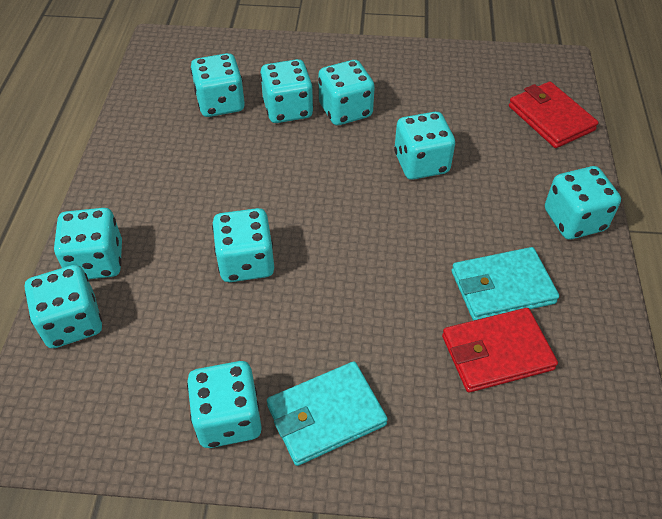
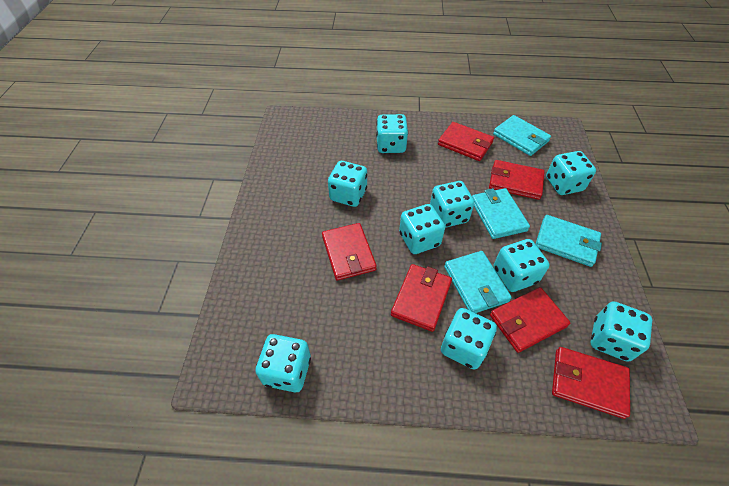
red wallet: [442,308,558,393] [509,82,599,148] = 2 -> [322,223,377,281] [391,264,452,332] [438,122,494,161] [489,160,545,200] [490,287,570,353] [552,347,630,419] = 6
turquoise wallet: [267,361,388,466] [452,247,559,321] = 2 -> [444,251,512,313] [472,188,530,239] [493,115,551,156] [536,215,602,267] = 4

